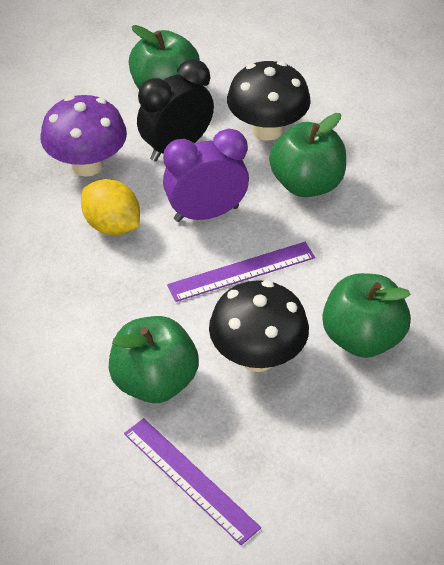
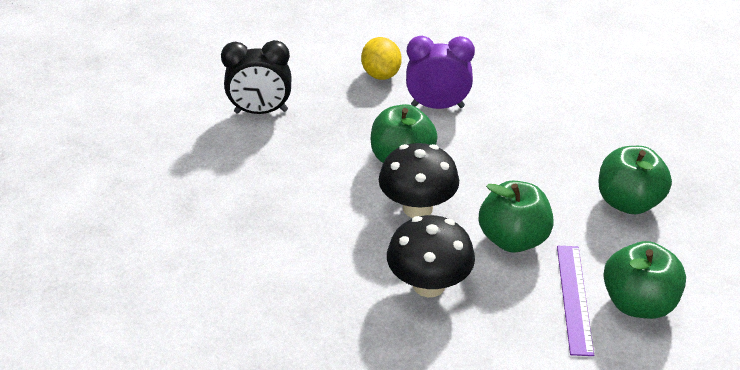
purple mushroom: [40,95,127,177] = 1 -> none = 0
purple ruler: [124,418,261,545] [167,242,315,302] = 2 -> [557,246,594,356] = 1

